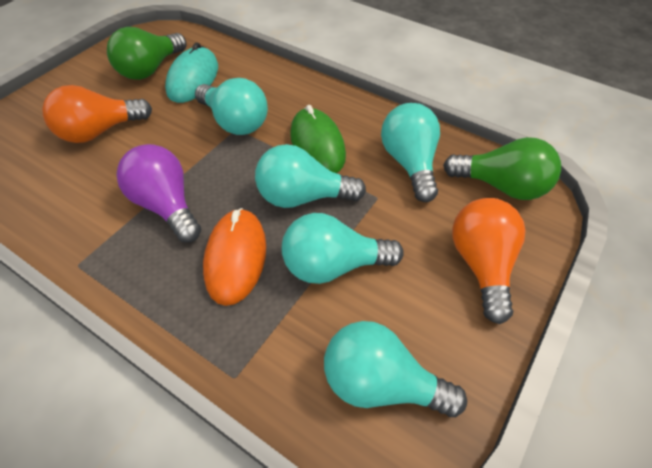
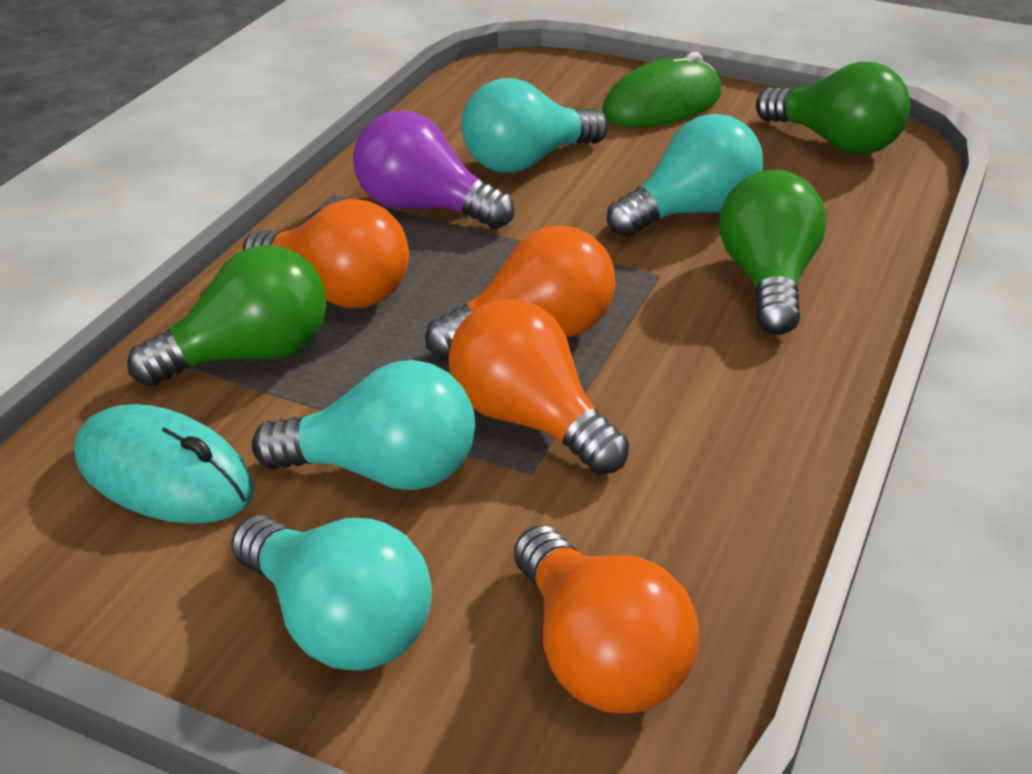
green light bulb: [107,27,187,80] [443,137,561,200] = 2 -> [127,245,326,386] [720,170,826,335] [756,62,910,154] = 3
orange light bulb: [42,85,152,143] [452,198,525,324] = 2 -> [243,199,409,308] [425,225,616,360] [449,299,629,475] [514,525,699,714] = 4
orange mouse: [203,208,266,306] = 1 -> none = 0
turquoise light bulb: [195,78,268,135] [255,144,366,208] [282,213,404,284] [324,321,467,417] [381,103,440,202] = 5 -> [231,515,432,671] [252,360,475,490] [461,78,608,173] [607,114,763,237] = 4

